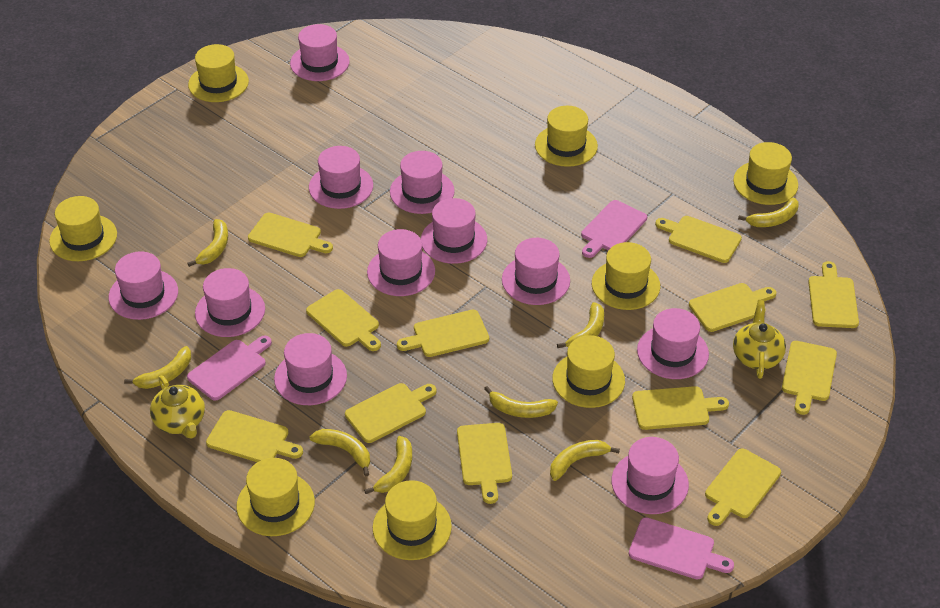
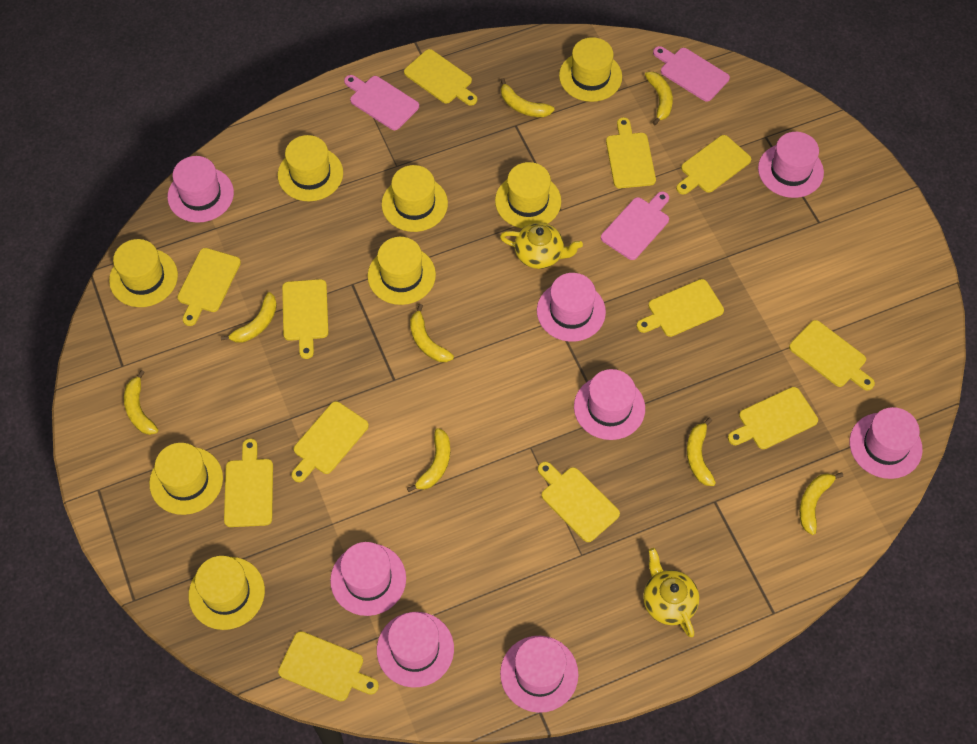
pink hat: [108,251,178,320] [195,268,265,337] [274,333,347,405] [290,24,350,81] [309,146,373,209] [367,229,435,296] [390,151,455,214] [421,198,487,264] [502,238,570,305] [612,437,689,514] [637,308,709,379] = 11 -> [167,156,234,223] [330,542,406,616] [377,612,454,688] [500,636,578,713] [537,273,606,342] [574,369,645,440] [758,132,824,198] [850,407,923,479] = 8

